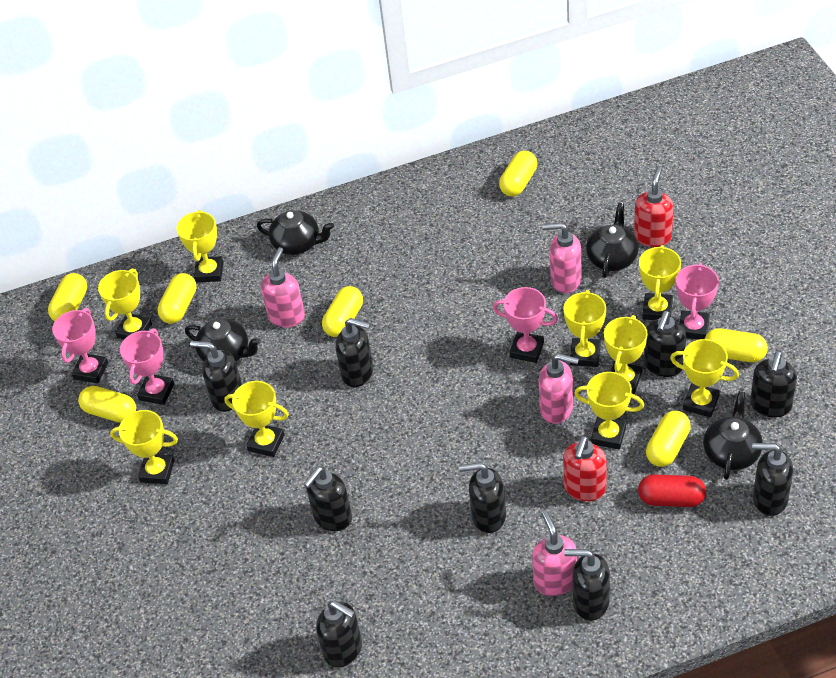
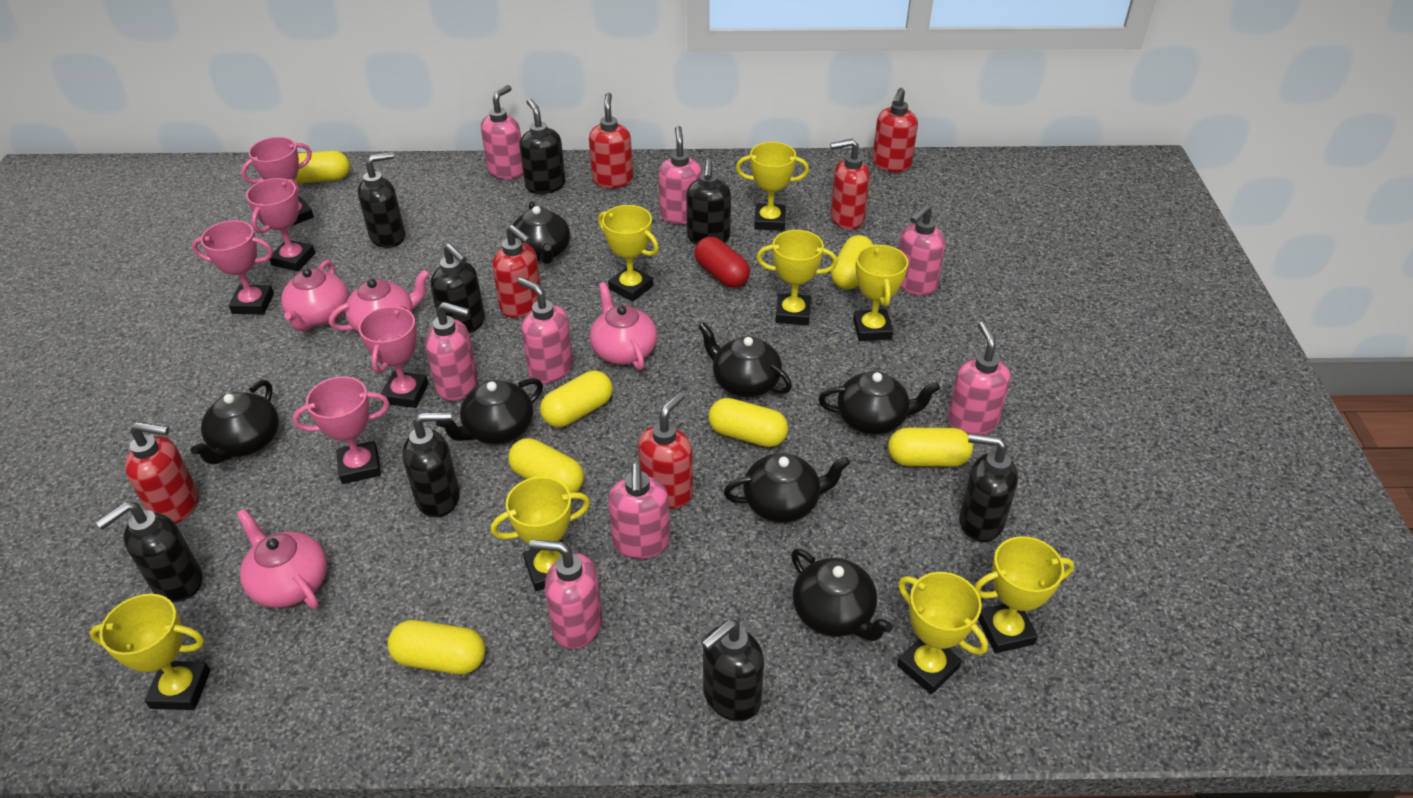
black soap dispenser: [190,341,242,412] [303,466,352,531] [316,600,362,668] [335,318,373,387] [459,462,506,533] [564,549,610,621] [644,311,686,377] [750,351,797,418] [752,443,793,516] = 9 -> [96,502,202,602] [358,152,405,248] [402,411,460,518] [430,243,485,334] [520,99,566,194] [686,159,731,245] [701,619,764,721] [959,433,1018,542] = 8
black teapot: [185,319,261,362] [257,210,334,255] [586,203,639,278] [703,391,763,480] = 4 -> [191,380,279,465] [436,378,543,444] [512,201,570,264] [698,322,792,397] [724,453,850,523] [791,549,893,641] [818,371,940,435] = 7
pink soap dispenser: [261,247,305,328] [532,511,577,596] [538,353,579,424] [542,223,582,293] = 4 -> [425,302,478,401] [481,85,523,179] [517,277,573,383] [529,540,602,649] [608,463,670,559] [658,126,702,224] [899,204,945,296] [947,322,1011,435] = 8
pink teapot: none = 0 -> [237,509,327,608] [281,260,349,331] [329,270,430,332] [590,282,657,370] = 4
pink trophy: [52,308,108,383] [120,328,174,405] [493,287,558,363] [676,263,719,340] = 4 -> [192,220,274,314] [241,137,314,226] [246,178,315,271] [293,376,390,484] [358,305,429,408] = 5
red soap dispenser: [563,436,607,501] [634,166,674,247] = 2 -> [125,422,199,524] [492,225,541,318] [589,92,633,188] [638,392,693,509] [830,139,870,230] [872,88,918,172] = 6
yellow trophy: [98,269,152,339] [110,410,178,484] [177,210,223,283] [224,381,289,457] [564,290,606,367] [574,372,644,449] [604,315,648,394] [639,245,681,320] [670,339,739,418] = 9 -> [89,594,210,710] [491,477,590,591] [598,205,659,302] [736,142,809,231] [757,230,838,325] [853,244,908,341] [897,572,988,694] [974,536,1074,653] = 8

